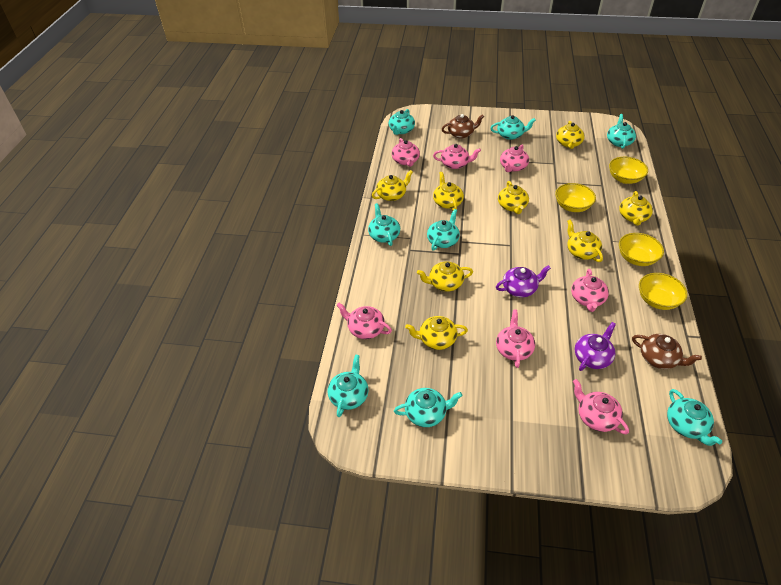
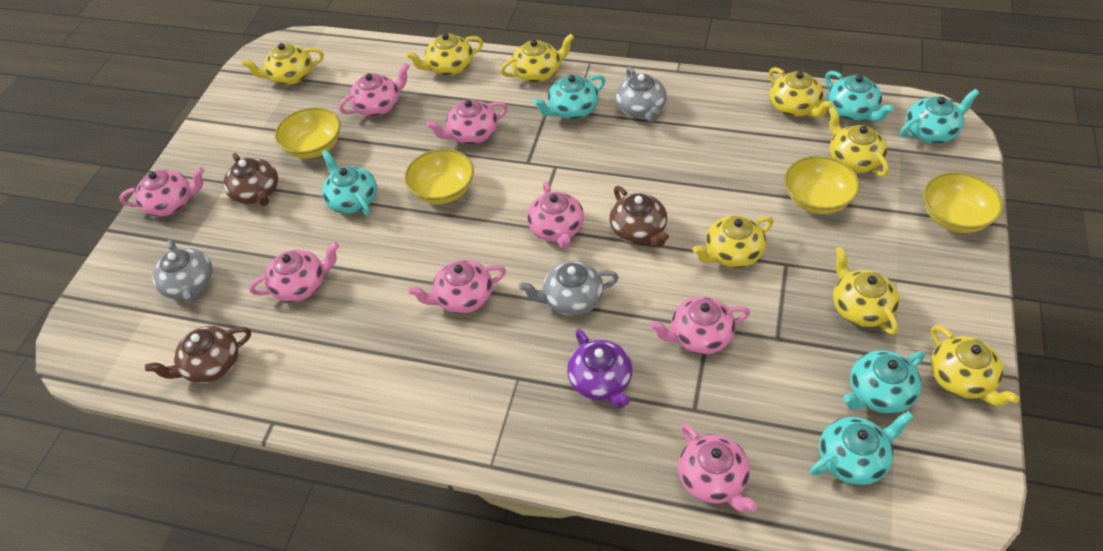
brown teapot: [442,114,484,139] [632,334,702,369] = 2 -> [145,326,251,383] [223,153,278,206] [610,186,669,247] = 3
grey teapot: none = 0 -> [152,240,213,304] [519,261,619,316] [615,67,667,122] = 3
pink teapot: [336,303,392,339] [392,138,420,167] [433,144,481,169] [496,310,535,368] [500,145,529,172] [571,269,609,312] [573,379,629,434] = 7 -> [119,167,204,216] [249,242,339,302] [339,63,410,116] [408,260,506,314] [426,99,508,144] [527,181,584,249] [650,296,750,354] [678,423,757,512] = 8
purple teapot: [496,265,551,297] [575,322,616,371] = 2 -> [567,329,633,408] = 1
turquoise teapot: [328,354,368,417] [368,203,400,246] [389,109,415,135] [394,388,463,427] [427,209,460,251] [491,115,536,140] [607,114,636,149] [667,389,722,446] = 8 -> [322,150,377,216] [533,75,605,119] [810,411,913,485] [825,71,894,122] [843,350,925,414] [900,89,979,143] = 6

